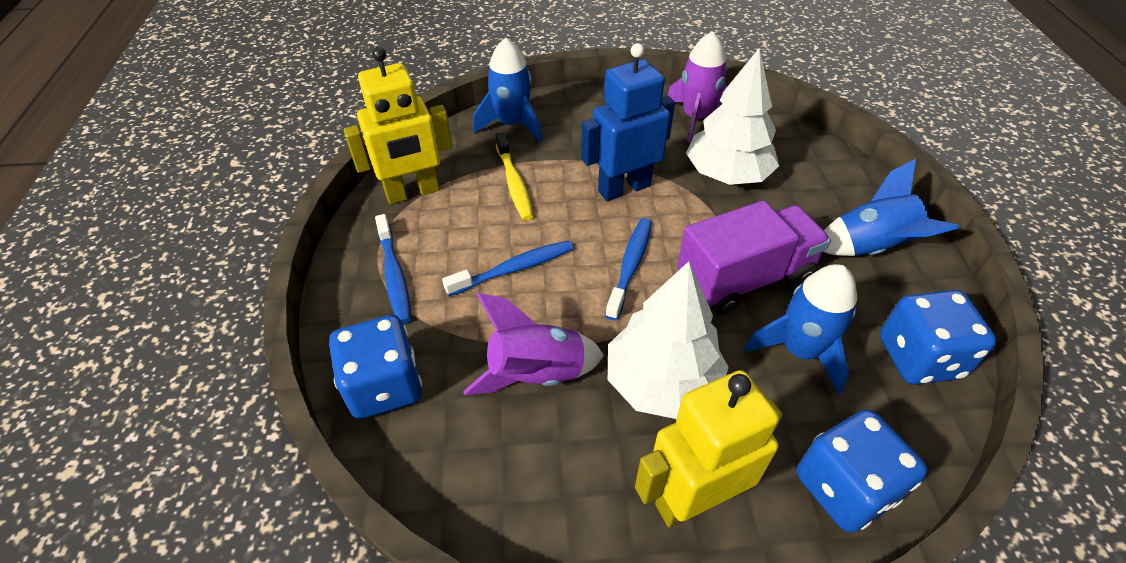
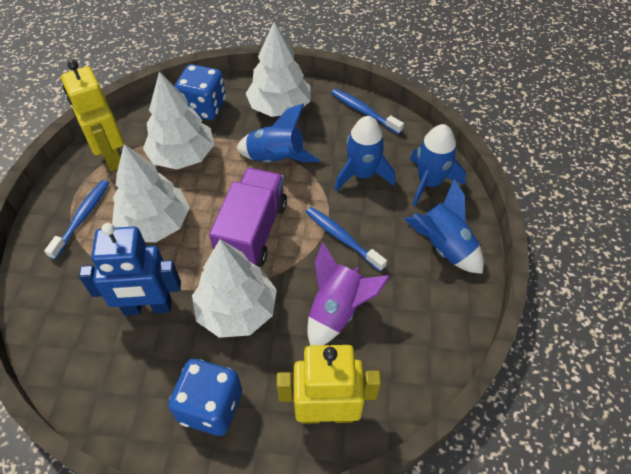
blue dice: [329,315,422,419] [797,409,928,532] [880,290,997,385] = 3 -> [168,359,242,436] [175,64,226,120] = 2
blue rocket: [473,38,543,142] [745,264,857,395] [823,159,959,256] = 3 -> [236,104,320,163] [335,116,396,191] [404,179,484,274] [410,124,466,206] = 4
purple rocket: [463,293,604,395] [667,31,728,142] = 2 -> [307,242,390,346] = 1
white tree: [608,261,729,419] [686,48,779,185] = 2 -> [112,144,190,242] [143,72,214,170] [192,239,277,338] [246,22,311,117] = 4
yellow toothbrush: [495,132,533,221] = 1 -> none = 0

